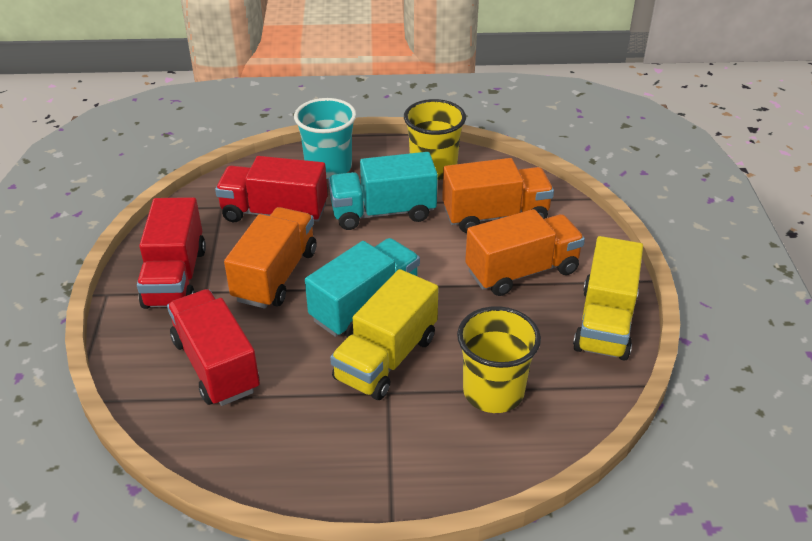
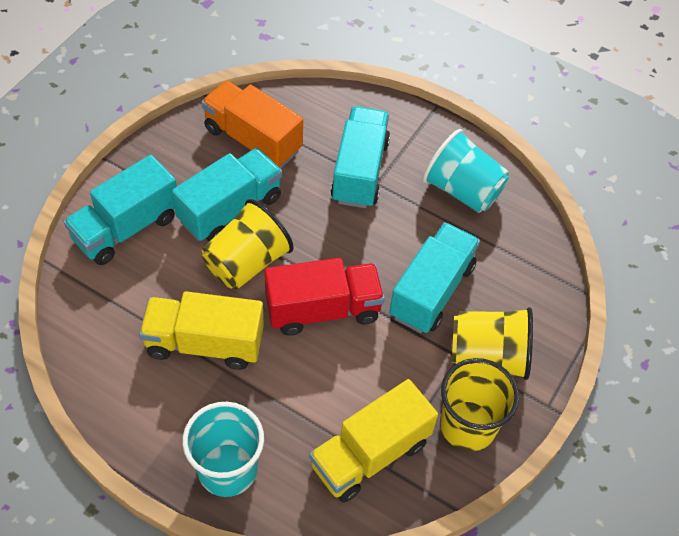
orange truck: [224,207,316,309] [442,158,554,233] [465,209,585,296] = 3 -> [201,81,303,168] = 1
red truck: [137,197,206,309] [167,289,260,406] [215,156,328,222] = 3 -> [264,258,385,336] = 1
turquoise cup: [294,98,356,179] = 1 -> [182,402,264,497] [423,129,509,213] = 2
turquoise truck: [305,238,420,337] [328,152,438,230] = 2 -> [63,155,177,265] [172,148,282,242] [331,106,390,208] [389,222,480,333] = 4
yellow cup: [404,99,466,180] [457,306,541,413] = 2 -> [202,199,294,290] [440,358,519,451] [452,307,533,380] = 3

